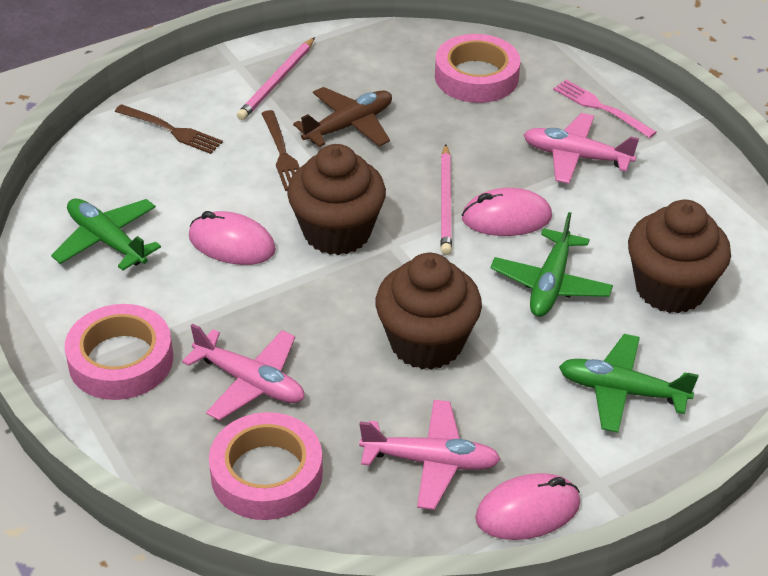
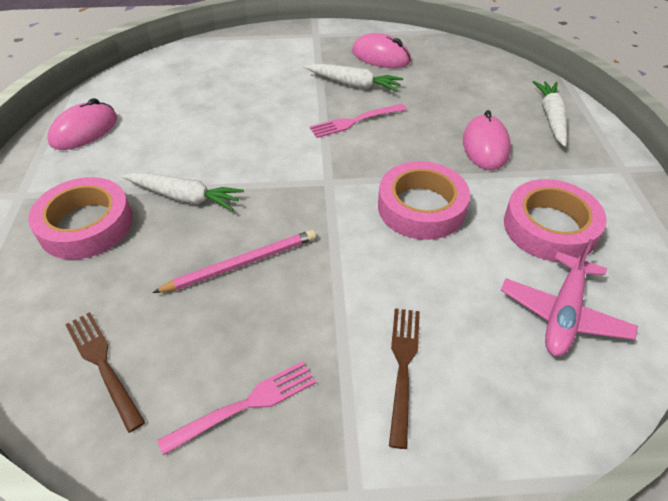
brown cupcake: [287,144,386,255] [375,253,482,370] [628,200,731,314] = 3 -> none = 0
brown plane: [293,87,392,147] = 1 -> none = 0
green plane: [51,199,161,270] [490,212,613,317] [559,334,699,433] = 3 -> none = 0
pink fork: [553,80,657,138] = 1 -> [157,361,316,455] [310,104,407,138] = 2
pink pencil: [237,37,315,120] [441,144,452,255] = 2 -> [153,230,316,293] = 1
pink plane: [182,323,304,421] [359,400,501,510] [523,113,639,184] = 3 -> [501,239,638,356] = 1
white carrot: none = 0 -> [122,173,244,211] [304,64,403,92] [533,81,567,147] = 3

